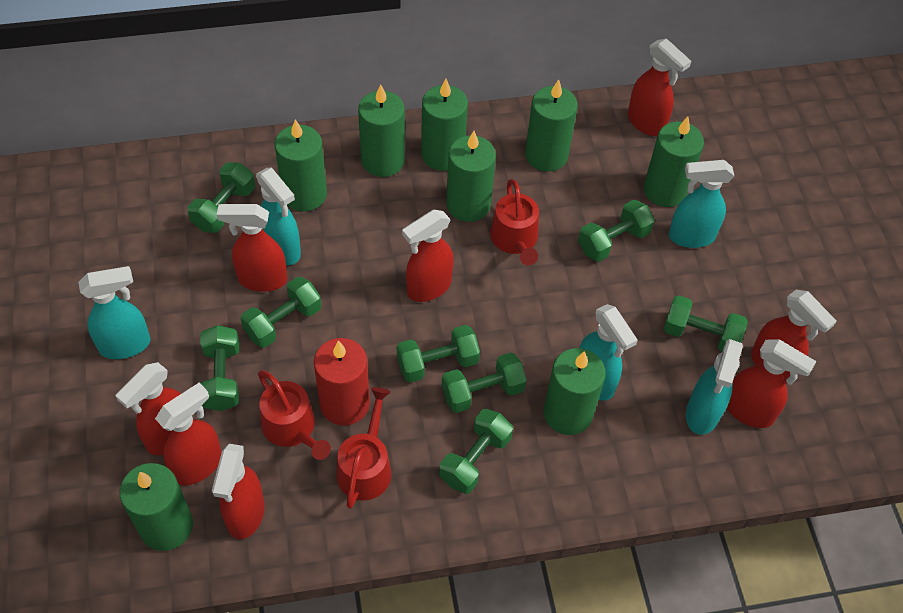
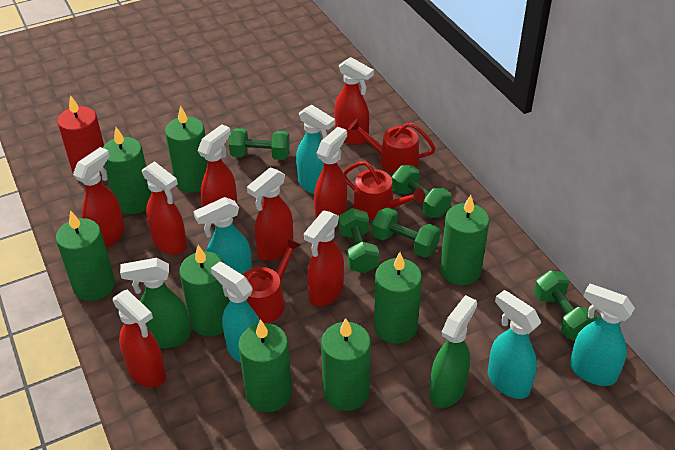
green dumbbell: [187,162,255,233] [200,325,239,411] [240,277,321,348] [397,325,480,382] [439,409,513,494] [442,353,527,413] [578,200,655,262] [663,295,747,352] = 8 -> [229,128,290,160] [339,208,379,273] [372,207,440,258] [392,165,452,218] [534,270,598,339] = 5
green spray bottle: none = 0 -> [120,258,191,349] [429,295,477,408] = 2

